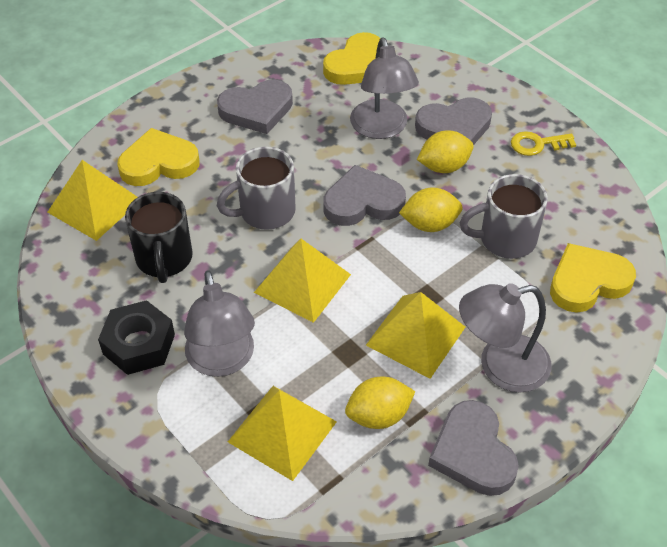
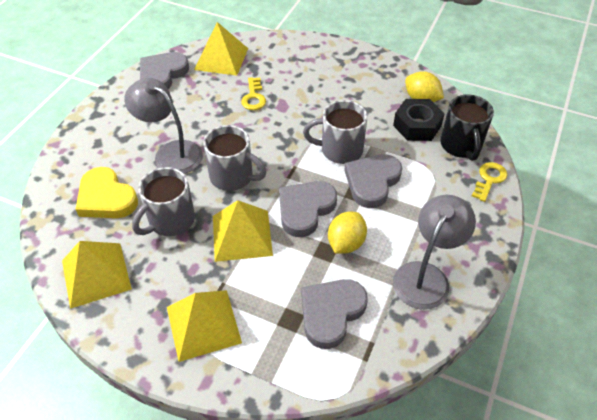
grey lamp: [184,270,255,377] [350,37,419,139] [459,283,551,392] = 3 -> [124,78,203,174] [393,195,476,310] = 2
grey mug: [217,146,296,230] [459,174,548,259] = 2 -> [132,167,195,236] [203,125,266,191] [303,100,368,164] = 3
yellow heart: [117,128,199,186] [323,32,380,85] [550,243,636,312] = 3 -> [76,167,138,218] = 1
yellow key: [511,131,576,156] = 1 -> [241,77,266,110] [472,162,507,202] = 2
yellow lemon: [345,377,416,429] [399,188,463,232] [417,131,474,173] = 3 -> [328,212,367,254] [405,71,444,102] = 2

